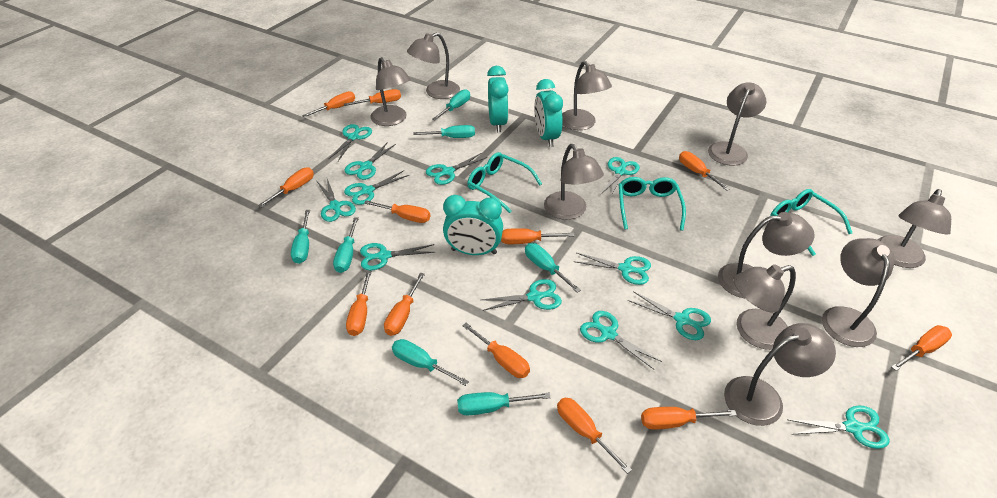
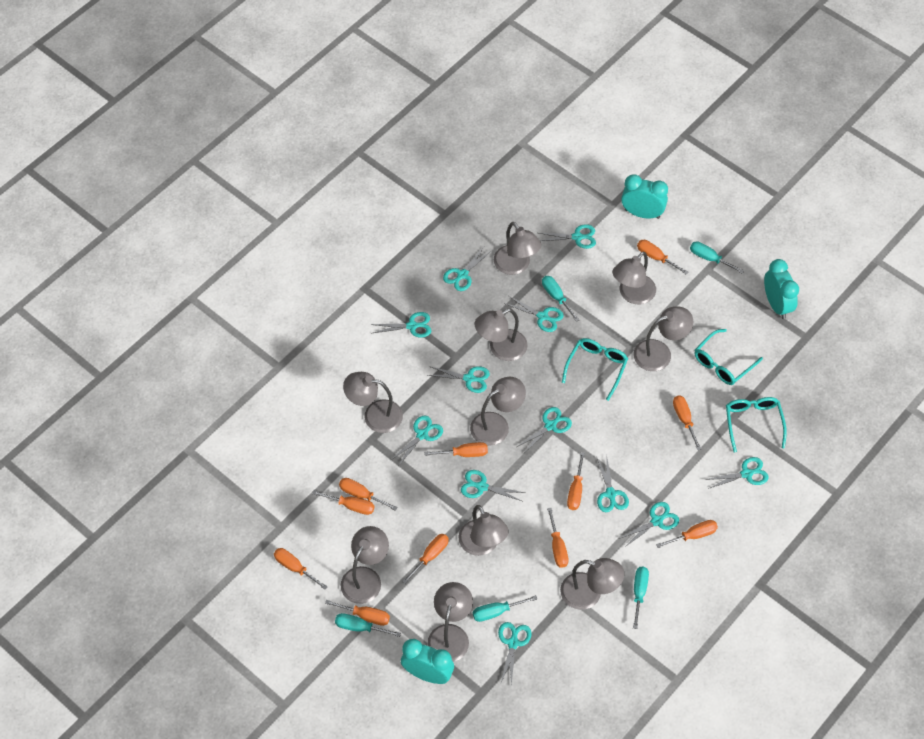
orange screwdriver: [258,167,314,208] [302,91,355,117] [344,89,401,106] [346,271,372,336] [364,200,430,223] [384,273,425,336] [462,323,530,378] [501,228,574,244] [557,398,632,474] [641,407,737,429] [679,151,730,191] [891,325,952,371] = 12 -> [274,548,328,590] [312,490,374,515] [325,600,390,626] [339,478,398,511] [402,534,449,584] [424,442,488,457] [547,508,569,568] [567,452,585,510] [637,240,688,275] [656,520,718,548] [673,395,701,450] = 11
turquoise screwdriver: [291,210,310,264] [333,217,359,273] [392,339,469,386] [414,125,475,138] [432,89,470,120] [457,392,551,416] [525,243,581,293] = 7 -> [335,613,401,637] [473,595,537,622] [542,276,579,322] [633,567,649,629] [690,241,744,274] = 5

